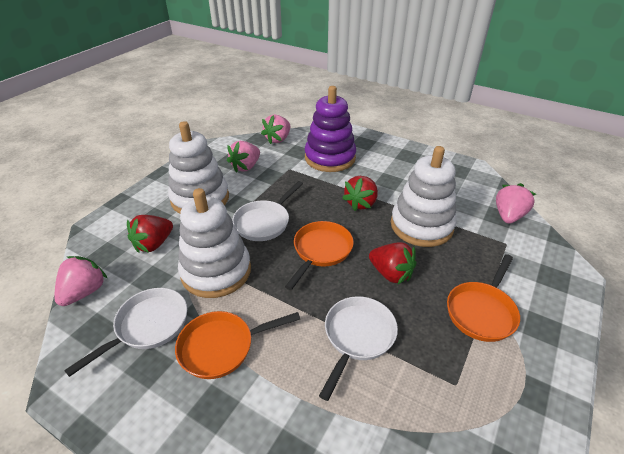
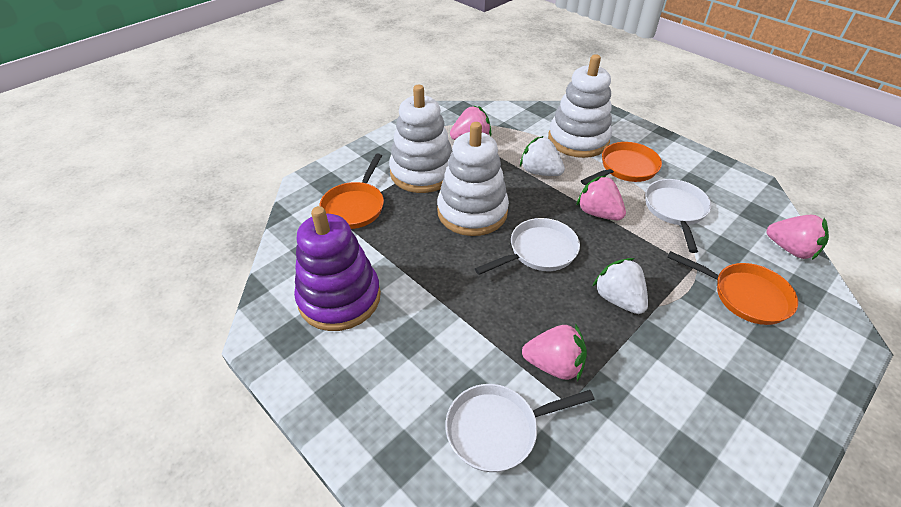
red strawberry: [127,215,173,253] [342,176,378,211] [369,242,417,285] = 3 -> none = 0
white strawberry: none = 0 -> [520,136,565,176] [592,258,648,314] = 2

